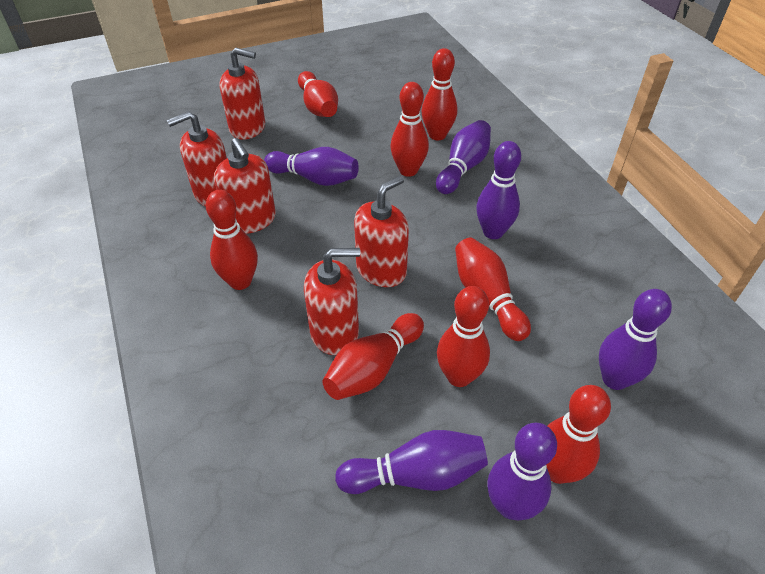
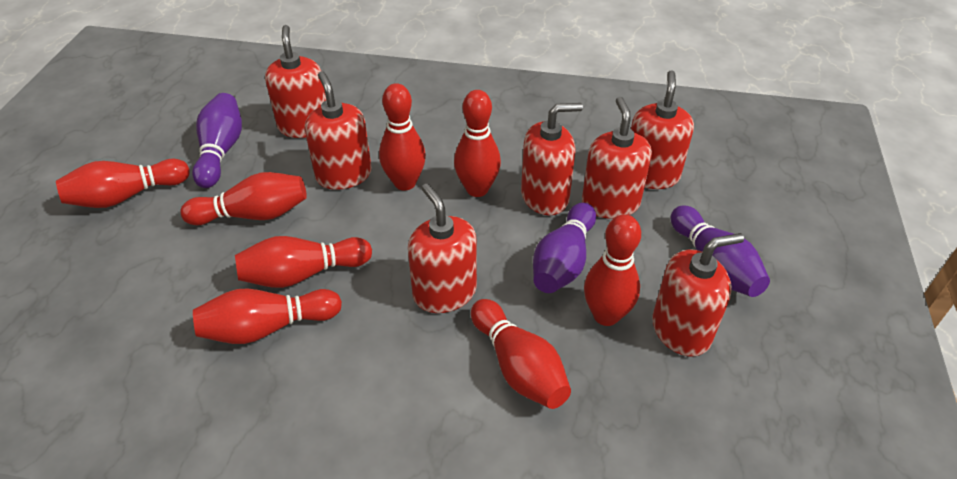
purple bowling pin: [264,147,359,186] [335,430,488,494] [436,120,491,194] [476,141,521,239] [488,423,557,520] [599,289,672,390] = 6 -> [192,93,242,188] [533,203,596,293] [671,205,770,297] = 3
red soap dispenser: [167,111,227,207] [214,138,276,234] [219,48,265,140] [304,248,360,355] [354,176,409,287] = 5 -> [265,25,326,138] [305,71,372,190] [408,184,477,313] [521,103,583,215] [582,97,652,219] [631,70,694,189] [652,233,744,357] = 7

